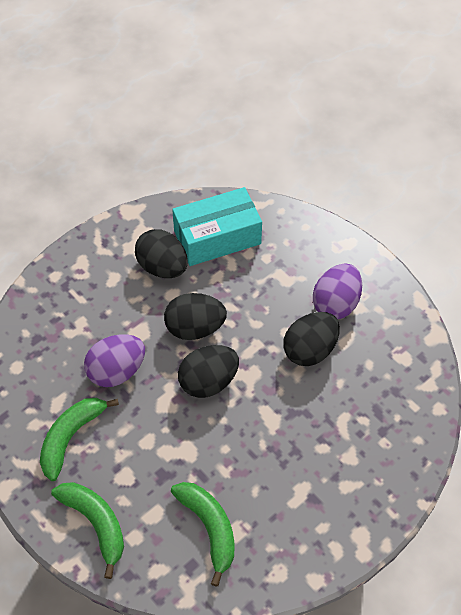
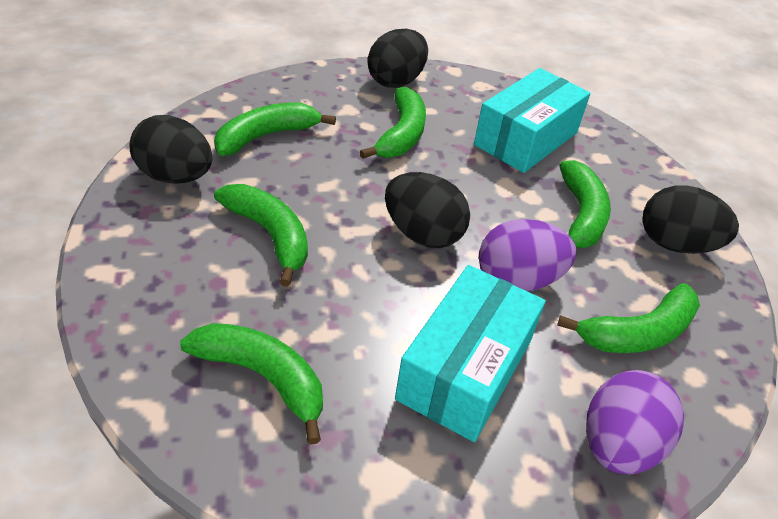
green banana: [40,398,119,481] [51,482,124,579] [171,482,234,587] = 3 -> [180,323,323,444] [214,102,336,156] [214,184,308,286] [360,87,426,159] [557,283,700,353] [559,160,611,248] = 6
turquoise box: [172,187,262,266] = 1 -> [395,265,546,442] [474,68,590,173] = 2

